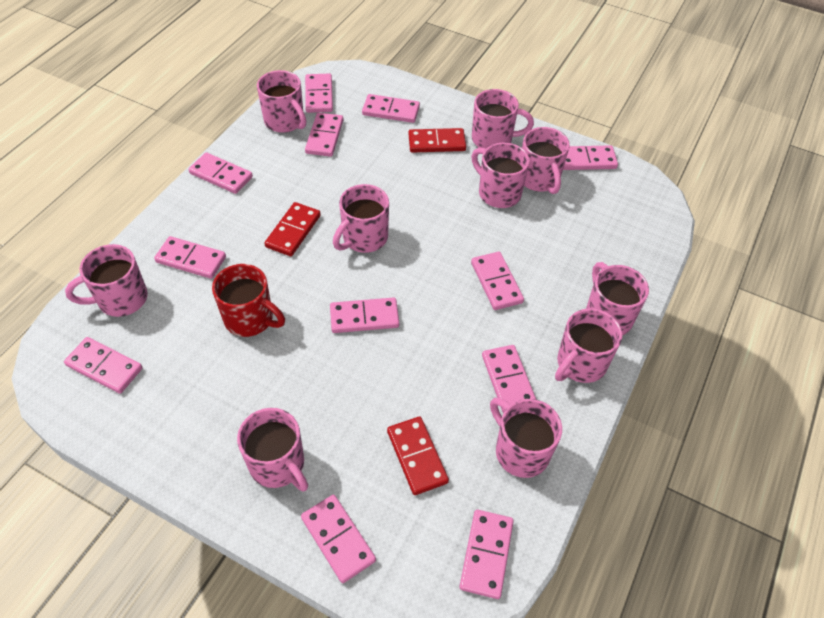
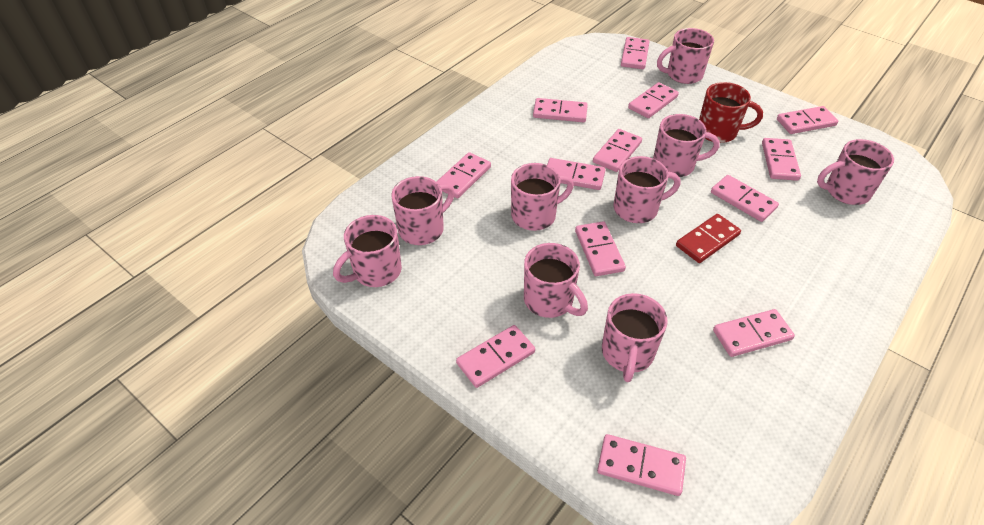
pink domino: [64,337,143,394] [154,236,226,279] [189,152,253,194] [301,495,376,583] [305,73,333,113] [305,113,343,157] [330,297,399,333] [362,94,420,123] [459,510,514,599] [471,252,524,310] [482,345,536,413] [563,145,618,170] = 12 -> [436,152,491,198] [456,325,535,388] [533,98,588,122] [547,158,606,190] [575,221,626,276] [593,129,642,172] [597,434,686,496] [621,37,649,69] [628,82,679,118] [711,175,779,222] [713,309,795,357] [762,138,801,181] [777,106,838,134] = 13
pink mug: [65,244,148,317] [237,408,308,491] [257,70,306,133] [333,184,389,253] [471,143,530,208] [472,89,534,149] [490,398,562,478] [522,127,570,194] [555,308,622,383] [586,262,649,335] = 10 -> [333,215,402,287] [391,176,455,245] [511,163,574,231] [524,243,588,318] [602,293,668,382] [614,156,680,223] [653,114,720,177] [657,28,714,84] [817,139,894,205] = 9
red domino: [264,202,321,256] [387,416,449,495] [409,128,466,153] = 3 -> [676,214,741,263] = 1

